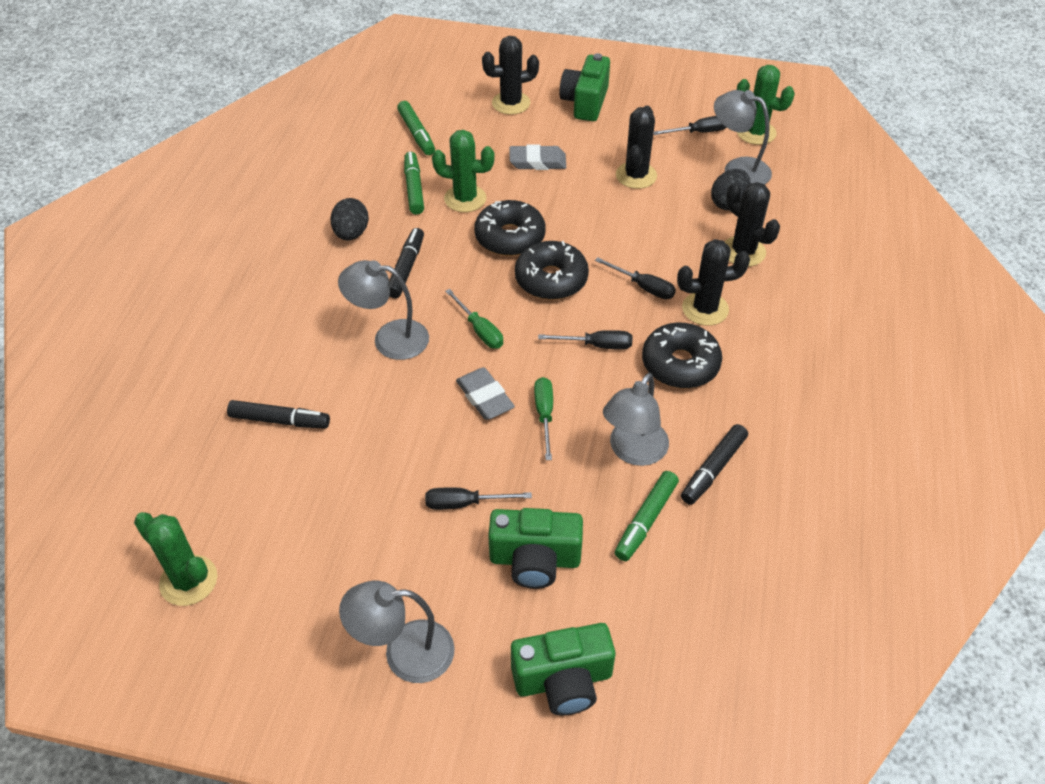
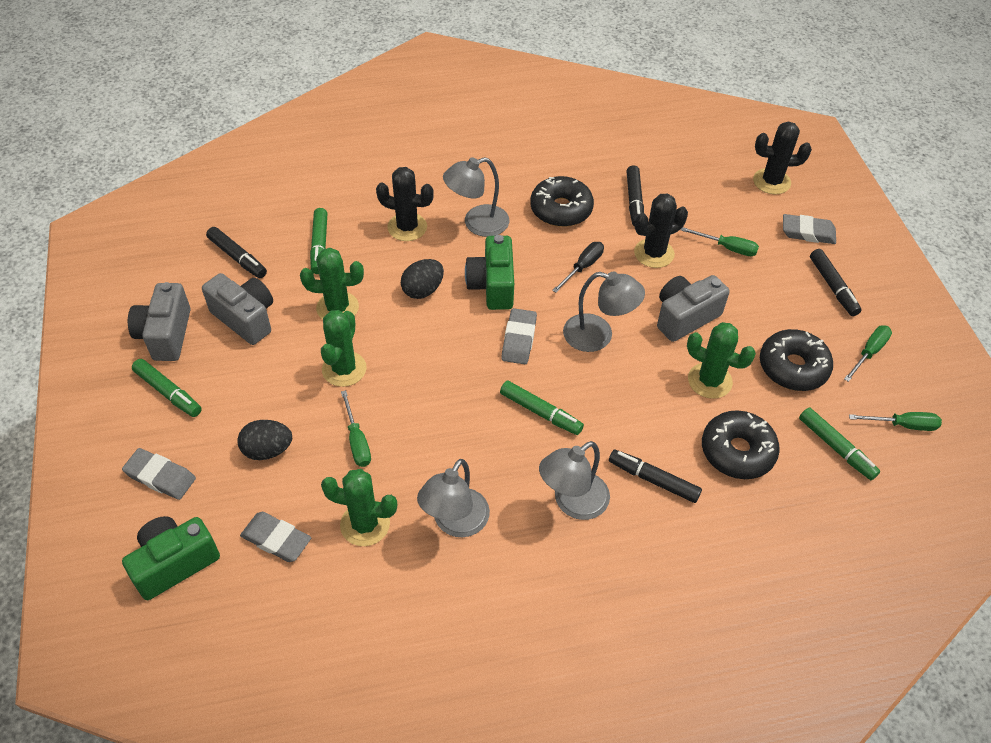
black cactus: [482,36,539,115] [616,106,657,189] [677,239,750,326] [725,182,780,267] = 4 -> [376,167,434,241] [634,193,688,268] [753,121,812,194] = 3
black marker: [227,400,330,429] [389,228,424,298] [681,424,748,505] = 3 -> [206,227,267,278] [609,449,702,503] [626,165,644,226] [810,249,862,316] = 4
black screwdriver: [425,488,532,510] [538,330,632,350] [595,257,676,299] [653,116,727,135] = 4 -> [552,242,604,293] = 1
green cactus: [134,512,217,606] [432,130,495,212] [737,65,795,145] = 3 -> [300,248,364,320] [321,310,367,387] [321,469,397,546] [687,322,756,399] = 4
green camera: [488,508,583,589] [511,623,615,715] [560,53,610,121] = 3 -> [122,516,220,600] [465,235,514,310] = 2
green marker: [397,101,435,155] [404,152,424,215] [615,471,679,561] = 3 -> [132,359,202,417] [310,208,328,274] [500,381,584,435] [799,407,880,480] = 4
green screwdriver: [445,289,503,349] [534,377,553,460] = 2 -> [341,390,371,467] [681,227,759,256] [844,325,892,382] [849,412,942,431] = 4
grey camera: none = 0 -> [128,282,190,361] [202,273,273,345] [657,275,730,342] = 3
grey eraser: [456,367,515,420] [510,145,566,170] = 2 -> [122,448,196,500] [240,512,311,562] [501,308,537,364] [783,214,836,244] = 4

